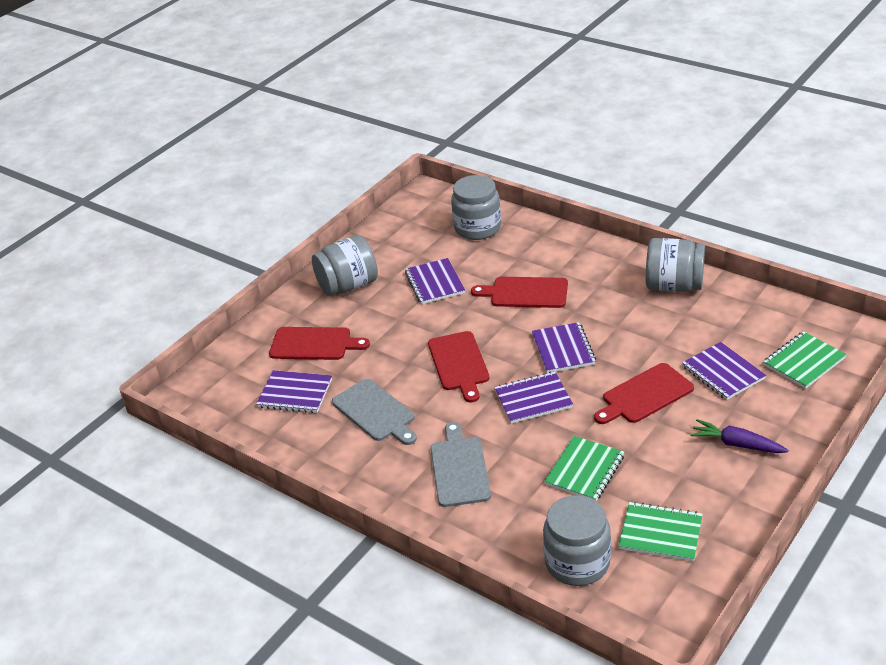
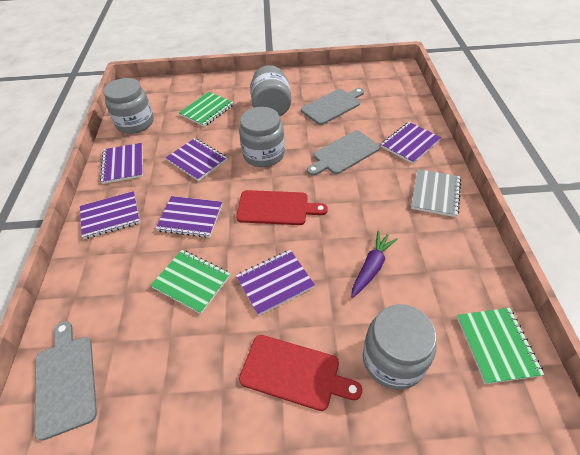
grey cutting board: [332,379,417,445] [431,422,491,507] = 2 -> [35,321,97,441] [301,88,364,125] [307,130,380,176] = 3
grey notebook: none = 0 -> [411,169,461,217] = 1
purple notebook: [257,370,332,413] [405,258,465,304] [494,372,573,424] [532,322,596,373] [682,342,766,400] = 5 -> [80,191,140,239] [100,143,143,184] [155,196,222,238] [166,138,227,181] [236,250,315,316] [381,122,441,164] = 6
red cutting board: [269,327,370,360] [428,331,490,403] [471,277,568,308] [594,363,694,424] = 4 -> [236,190,328,225] [239,335,362,411] = 2

